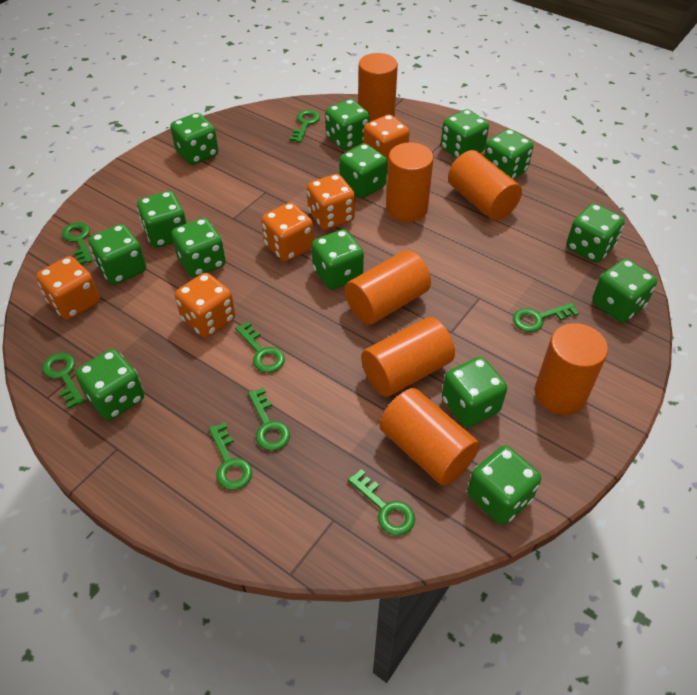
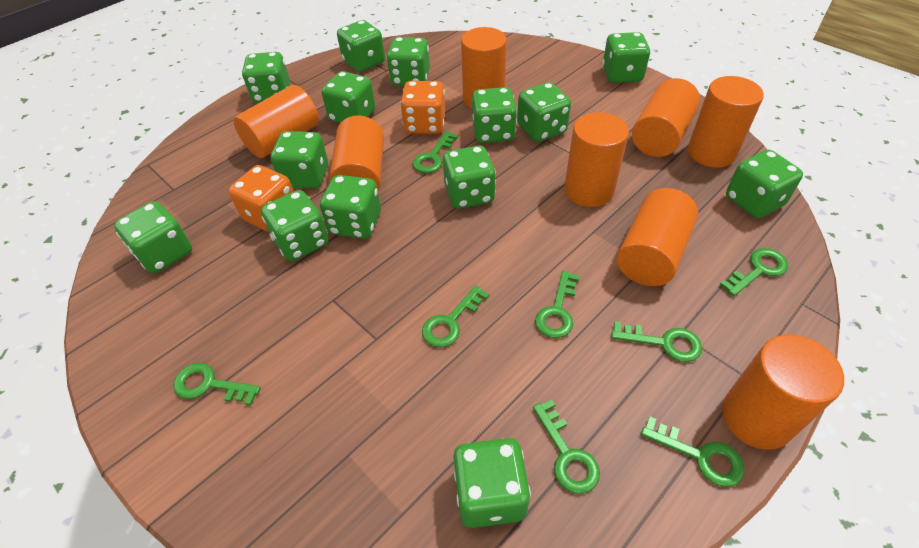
orange cylinder: [345,250,431,325] [358,53,398,122] [361,317,455,397] [379,388,480,485] [386,142,433,222] [448,150,522,220] [534,323,608,415] = 7 -> [233,85,319,158] [329,116,384,190] [461,27,507,108] [565,112,629,207] [617,188,698,286] [632,78,700,157] [688,76,764,168] [722,334,844,450] = 8
orange dice: [36,256,100,320] [175,273,235,338] [261,202,314,262] [307,174,355,230] [363,114,410,165] = 5 -> [229,165,294,232] [400,81,445,134] = 2

